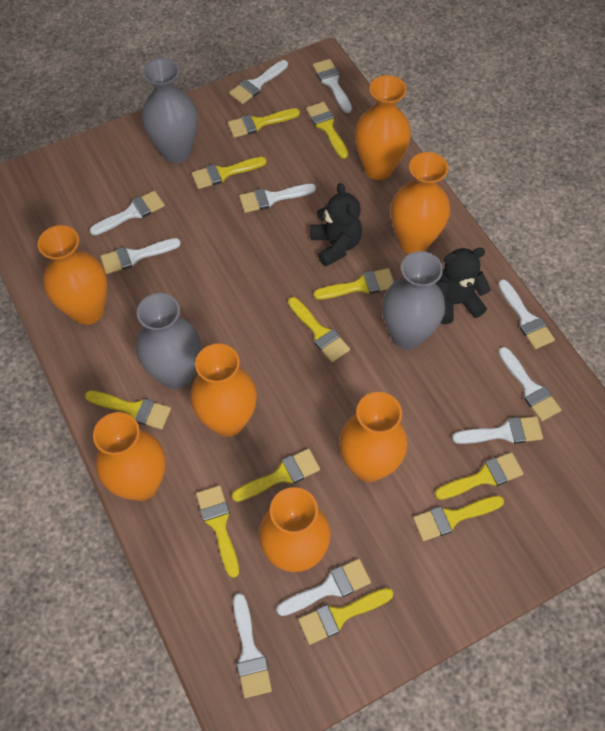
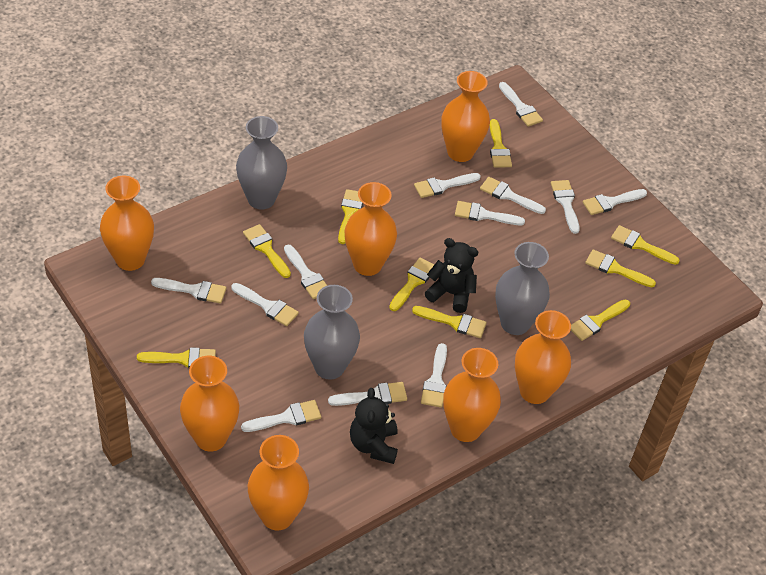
white brush: [89,191,165,235] [100,238,181,274] [229,60,288,104] [233,593,272,698] [239,184,316,213] [277,559,371,616] [313,59,352,113] [452,416,543,444] [498,279,555,349] [498,347,562,421] = 10 -> [151,278,226,303] [231,283,299,326] [241,400,321,432] [284,245,327,299] [328,382,407,406] [414,173,481,198] [421,343,447,407] [455,201,525,225] [480,177,546,214] [499,82,543,127] [551,180,580,234] [583,189,647,215] = 12
yellow brush: [85,390,171,429] [191,157,267,189] [196,485,239,578] [227,108,300,138] [232,449,320,502] [288,297,350,362] [298,588,393,645] [306,102,348,159] [313,268,394,299] [413,496,504,541] [435,452,524,500] = 11 -> [137,348,216,368] [243,224,291,278] [338,189,363,244] [389,258,435,311] [412,306,487,338] [490,119,512,168] [571,300,630,341] [585,249,656,287] [611,225,680,265] = 9

